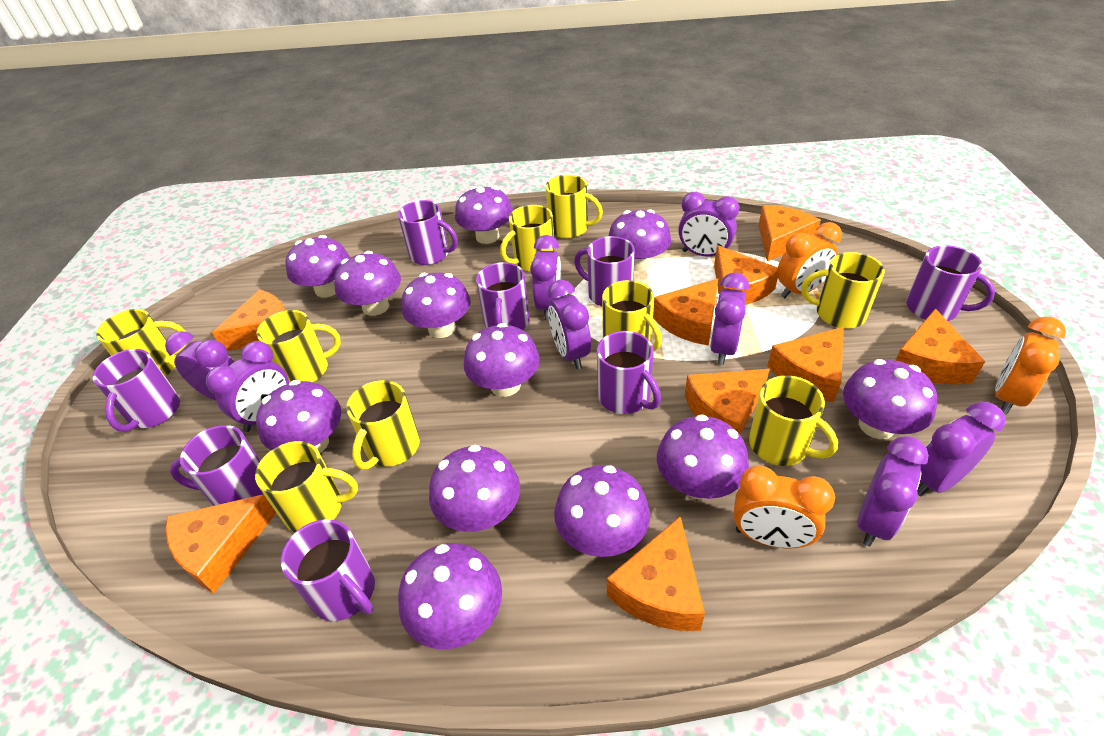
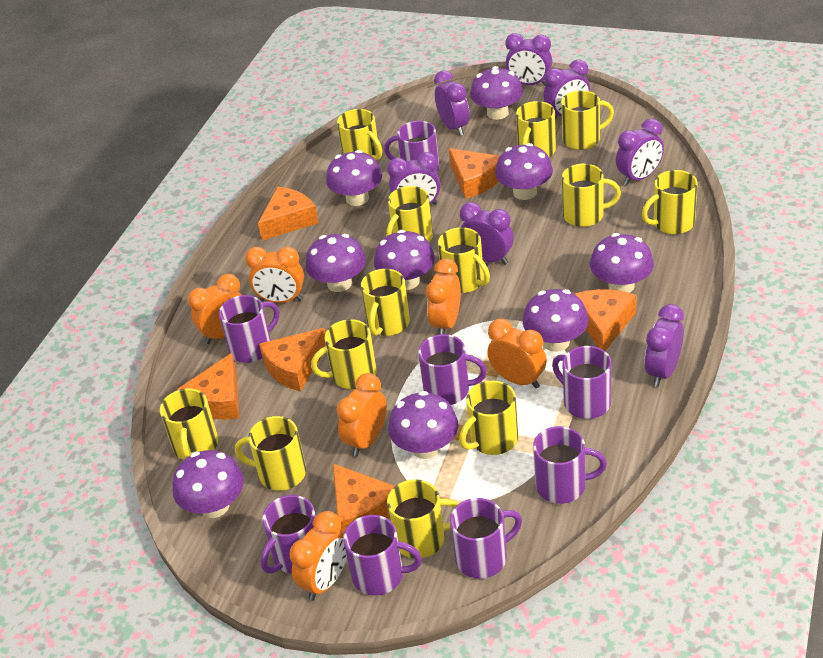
orange cheese: [165,494,276,593] [212,290,286,351] [607,516,705,631] [653,279,718,346] [685,369,770,435] [714,245,778,305] [758,205,821,262] [767,327,844,403] [895,309,985,384] = 9 -> [177,353,239,420] [258,187,319,240] [259,328,326,392] [333,464,395,533] [449,148,500,199] [575,289,636,351] = 6
orange clock: [733,466,835,549] [777,222,842,298] [995,316,1066,415] = 3 -> [188,274,241,344] [245,247,304,303] [289,511,347,601] [336,373,387,456] [426,259,461,334] [487,319,547,388] = 6
purple clock: [165,331,235,401] [206,341,289,432] [530,235,561,320] [548,280,591,369] [678,192,739,256] [710,272,749,365] [857,436,929,547] [917,402,1005,496] = 8 -> [387,152,440,205] [434,70,469,136] [460,202,514,265] [505,33,552,86] [543,59,591,119] [616,119,664,186] [644,304,684,387] = 7
purple mushroom: [256,380,341,453] [286,235,350,298] [334,251,401,316] [398,543,502,649] [402,273,471,338] [429,445,520,532] [455,186,513,244] [464,323,540,397] [554,465,650,557] [608,209,671,271] [657,414,749,499] [843,359,937,439] = 12 -> [172,450,244,518] [306,234,366,292] [326,150,382,206] [374,230,435,290] [388,391,458,459] [470,66,523,120] [495,143,553,200] [523,289,589,352] [590,233,654,293] = 9
yellow mug: [96,309,187,377] [255,441,358,532] [257,310,341,383] [346,380,420,470] [500,205,555,272] [546,175,603,238] [602,280,662,351] [749,375,838,466] [801,252,885,329] = 9 -> [160,388,218,460] [235,416,306,491] [311,319,377,389] [337,109,382,161] [361,269,410,336] [386,186,433,242] [387,479,458,558] [438,227,490,293] [459,381,518,455] [516,101,556,157] [561,90,614,150] [562,164,621,227] [642,170,697,234] = 13

